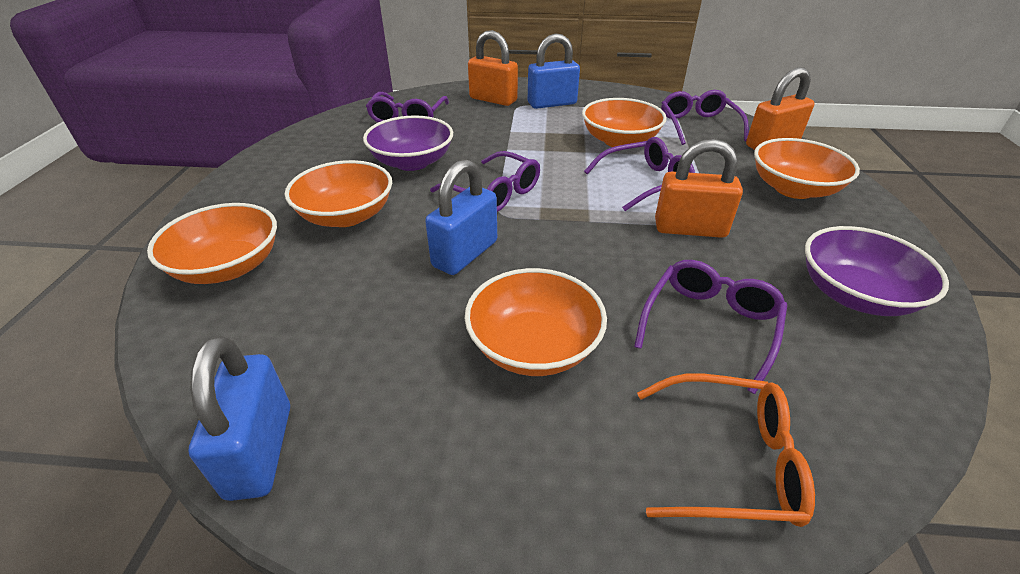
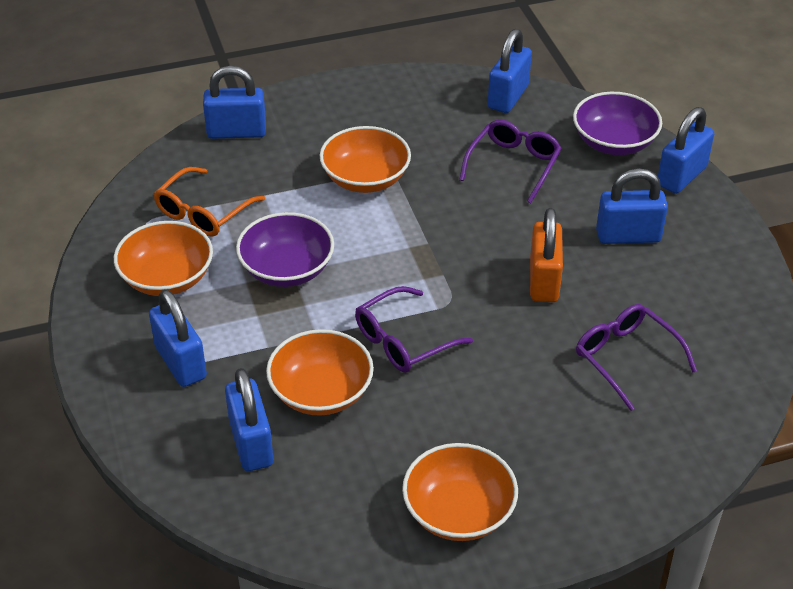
blue padlock: [188,336,290,501] [425,159,497,275] [528,33,580,109] = 3 -> [149,289,207,387] [203,66,266,139] [225,368,273,471] [488,29,532,113] [596,168,668,244] [658,107,714,194] = 6
orange bowl: [147,203,277,284] [285,160,392,227] [465,268,607,376] [582,98,667,147] [754,138,860,199] = 5 -> [114,221,213,296] [266,329,374,416] [319,126,411,193] [402,443,518,541] = 4
orange padlock: [468,30,518,106] [655,139,743,238] [746,67,815,150] = 3 -> [530,208,563,302] = 1
purple glasses: [366,92,449,122] [430,151,540,212] [584,137,695,211] [634,260,787,394] [662,90,749,145] = 5 -> [355,286,473,372] [459,120,562,203] [576,304,697,411] = 3

